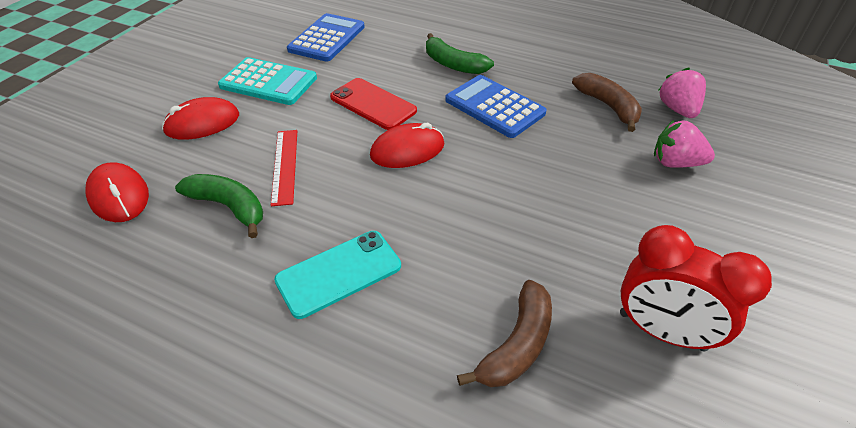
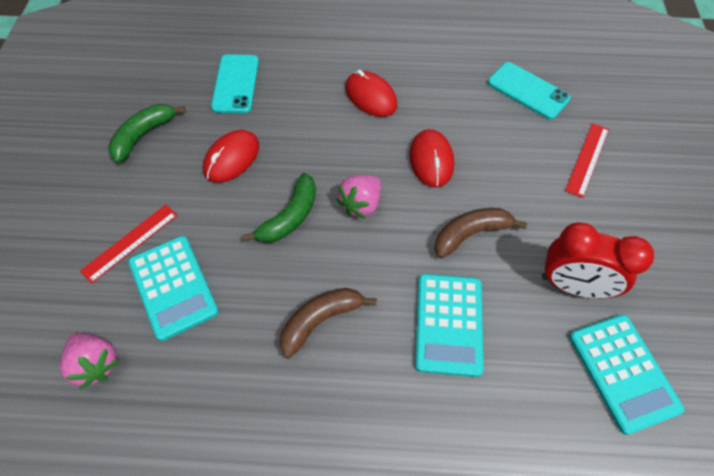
blue calculator: [287,13,365,62] [445,75,547,138] = 2 -> none = 0
red phone: [330,78,417,130] = 1 -> none = 0
red ruler: [271,130,297,206] = 1 -> [80,205,178,284] [565,123,609,198] = 2
turquoise calculator: [218,57,317,105] = 1 -> [128,236,219,341] [415,274,484,377] [569,314,684,435] = 3
turquoise phone: [274,231,401,319] = 1 -> [211,54,259,113] [488,62,571,120] = 2

